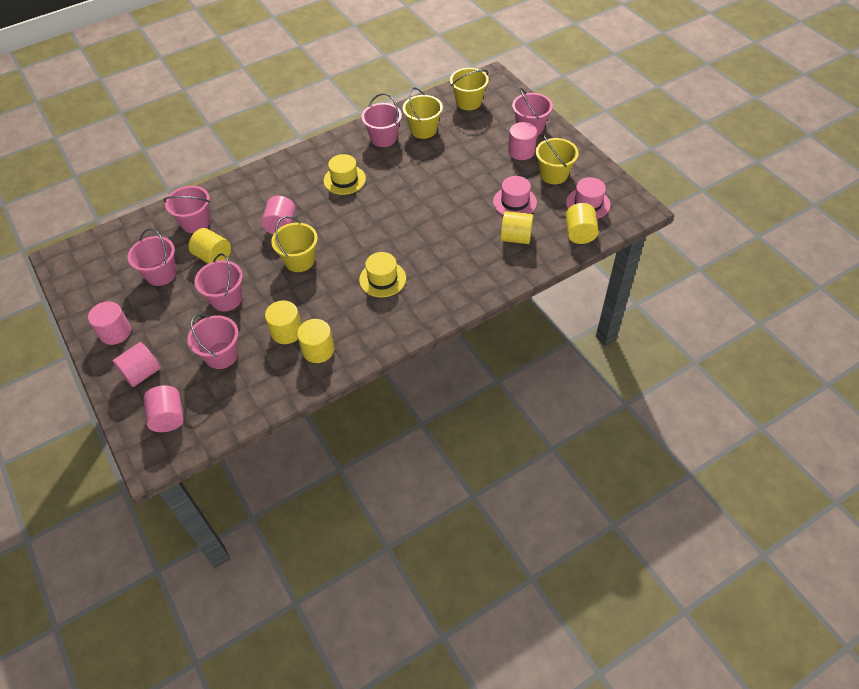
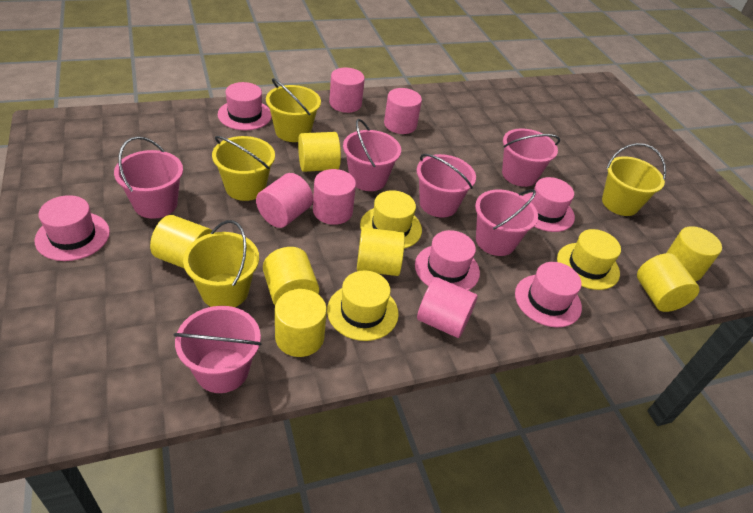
pink hat: [493,176,537,215] [566,177,611,219] = 2 -> [35,195,110,261] [218,82,272,130] [415,230,480,290] [515,262,582,328] [523,177,575,232] = 5
yellow cylinder: [189,228,231,263] [265,300,301,344] [297,319,334,363] [501,211,533,244] [565,203,599,244] = 5 -> [150,215,212,268] [263,247,319,305] [275,289,327,357] [298,132,341,172] [357,227,405,276] [637,253,700,312] [667,226,722,281] = 7
yellow hat: [323,154,366,195] [359,252,406,297] = 2 -> [327,270,399,341] [360,190,422,249] [557,229,621,290] = 3

